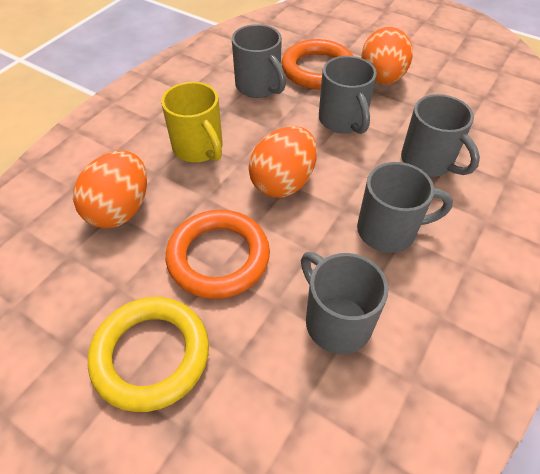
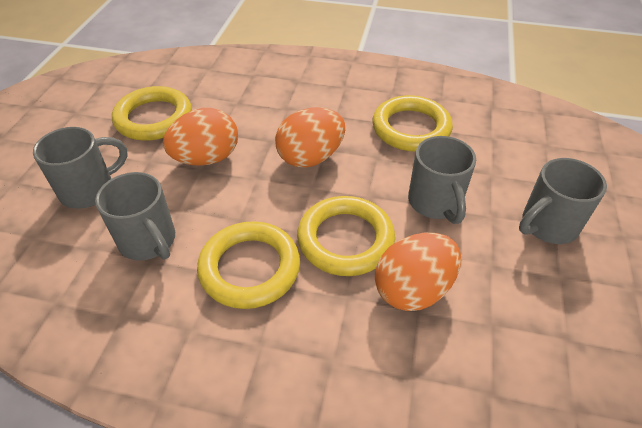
grey mug: [232,24,286,98] [301,252,388,354] [319,56,377,134] [357,162,453,253] [401,94,480,177] = 5 -> [33,127,128,209] [95,172,175,261] [408,136,476,224] [519,158,607,244] = 4
orange ring: [166,210,270,299] [281,39,353,89] = 2 -> none = 0
yellow mug: [161,82,223,162] = 1 -> none = 0
yellow ring: [88,297,209,412] = 1 -> [112,86,192,141] [197,221,300,309] [297,196,395,276] [372,95,453,152] = 4

